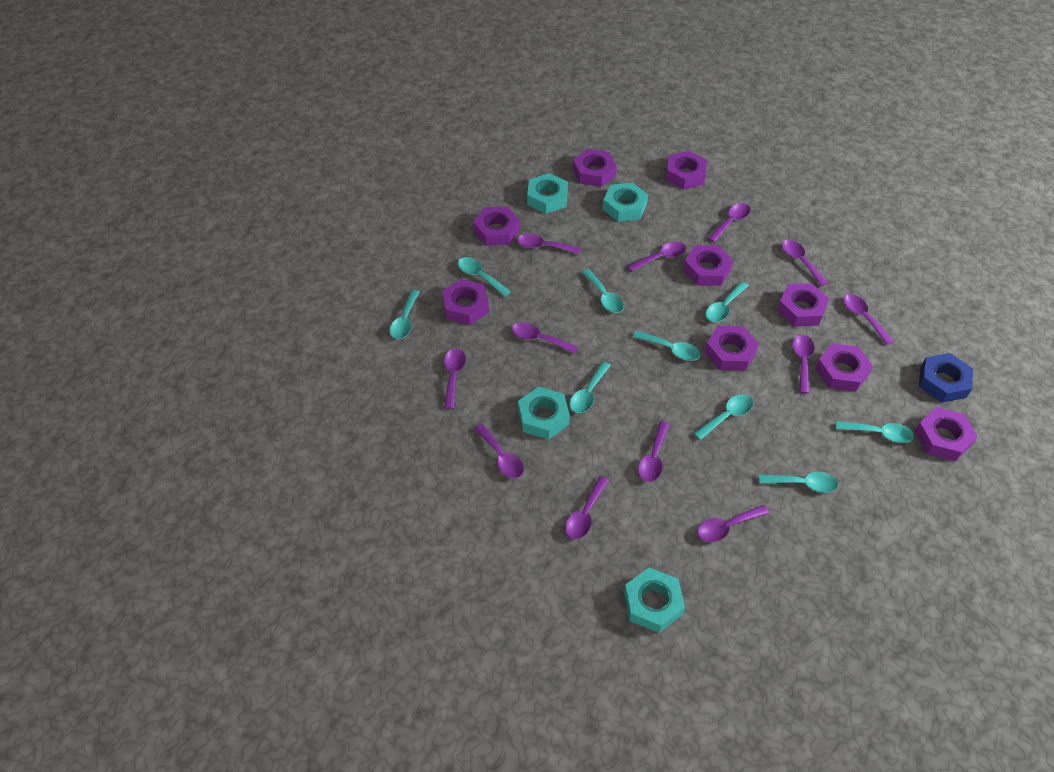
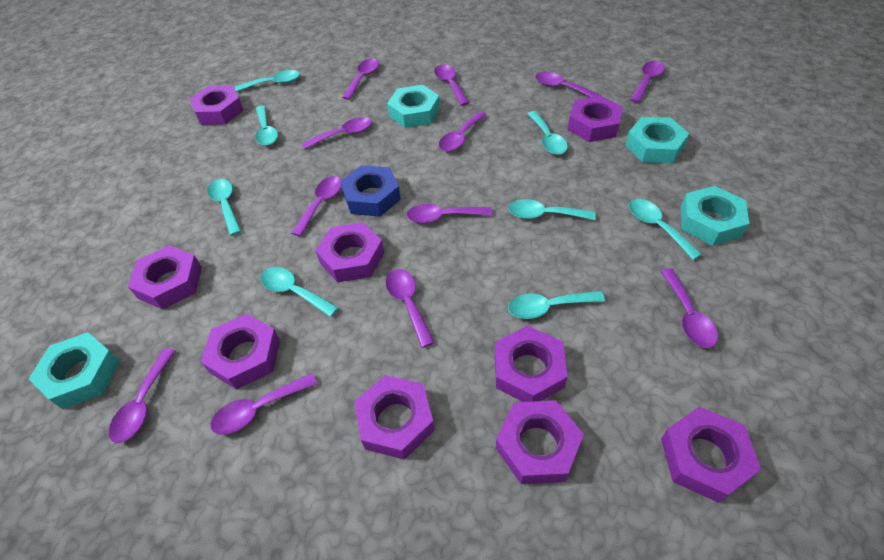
turquoise spoon: [390,290,420,339] [458,257,511,297] [570,362,611,413] [582,269,624,313] [633,331,700,361] [694,394,753,440] [706,282,749,322] [759,472,838,493] [836,421,914,443] = 9 -> [207,179,241,236] [235,70,300,92] [255,106,278,146] [260,267,338,317] [508,199,596,220] [508,291,605,319] [528,111,568,155] [628,199,702,260] = 8

